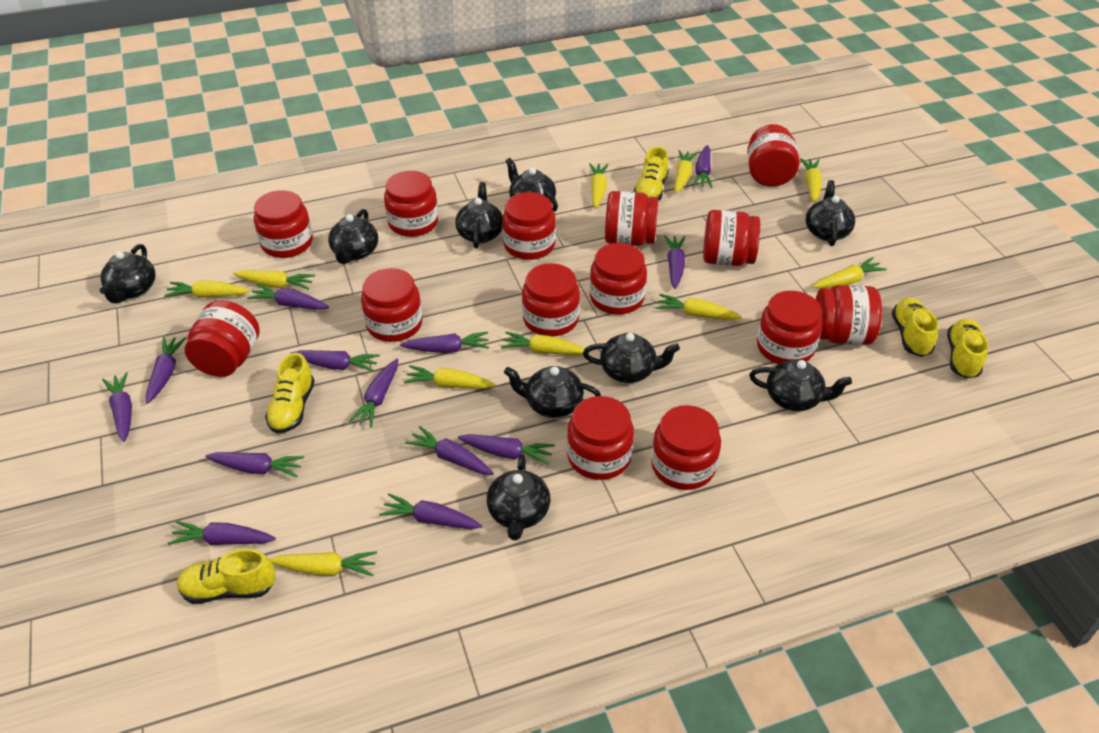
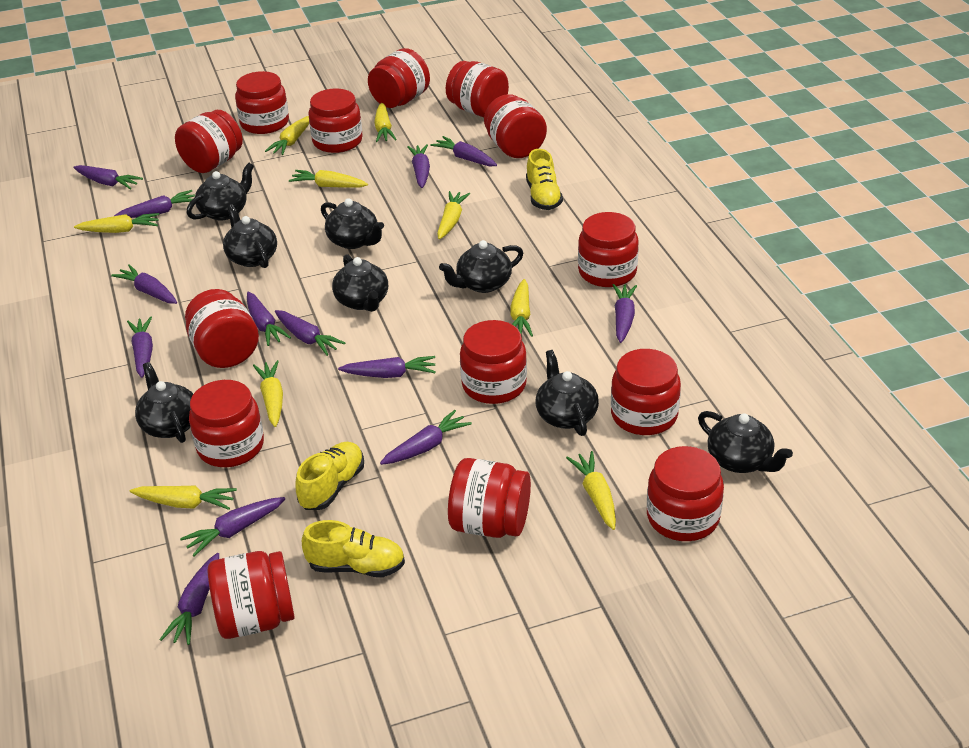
black teapot: [100,244,156,303] [328,209,378,264] [455,182,503,249] [487,454,550,540] [504,366,601,418] [506,158,558,212] [583,333,680,383] [749,360,852,411] [806,180,855,246] = 9 -> [135,362,193,443] [187,163,254,221] [223,204,277,268] [321,198,384,249] [332,254,388,312] [439,240,523,293] [536,350,599,436] [698,411,793,473] = 8
yellow carrot: [164,281,250,298] [233,270,315,290] [269,551,377,576] [404,365,496,389] [501,332,590,355] [589,163,608,209] [656,294,742,320] [674,150,697,193] [800,158,822,203] [813,257,887,288] = 10 -> [74,213,159,233] [130,486,237,510] [253,360,283,427] [265,116,309,155] [289,170,368,188] [374,103,397,142] [437,191,470,239] [511,279,533,337] [566,451,616,530] = 9
yellow shoe: [177,549,276,604] [265,353,315,434] [634,147,668,201] [892,297,939,357] [947,319,988,379] = 5 -> [296,442,364,510] [302,520,405,577] [526,149,563,210] = 3

